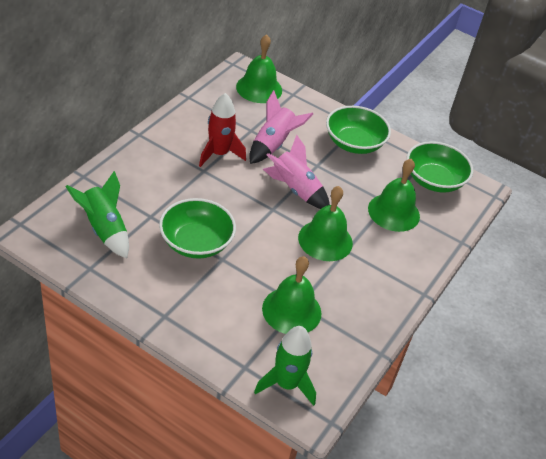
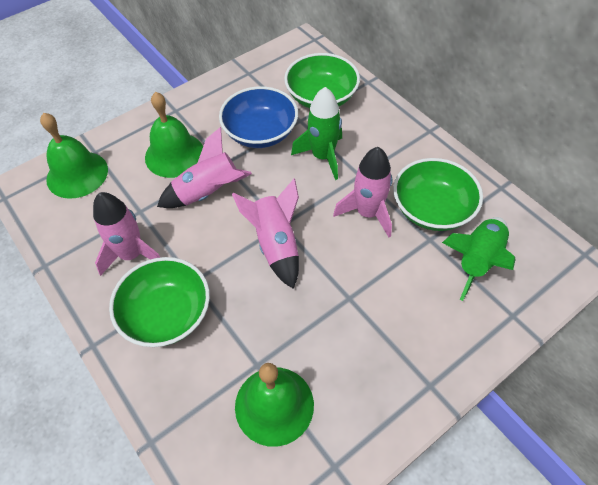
blue bowl: none = 0 -> [219,86,298,148] = 1
green bell: [236,34,282,103] [262,256,321,334] [298,186,353,261] [368,159,420,232] = 4 -> [40,113,108,199] [145,92,203,178] [235,363,314,447] = 3
pink rocket: [249,90,313,164] [263,135,330,209] = 2 -> [93,192,161,276] [157,127,252,208] [232,178,299,289] [333,147,392,237] = 4
red rocket: [199,93,246,167] = 1 -> none = 0

